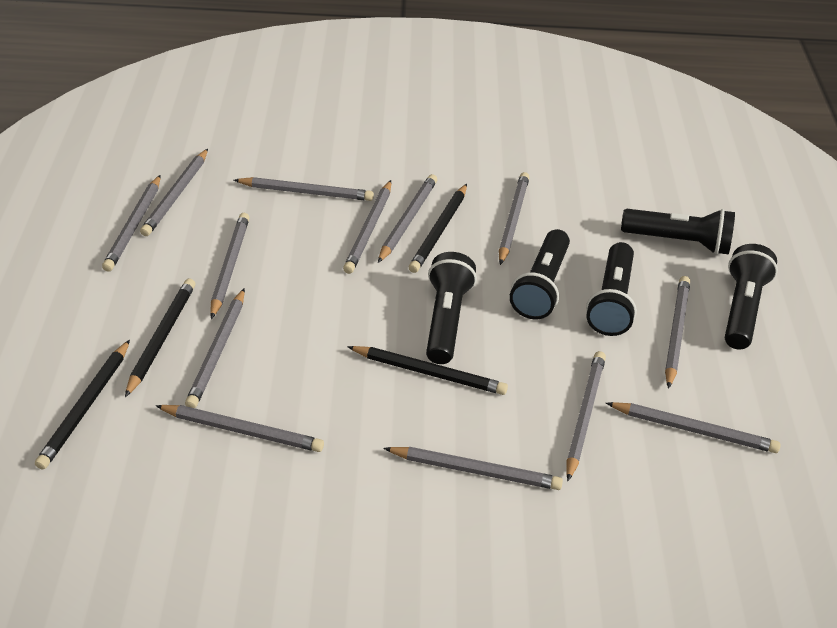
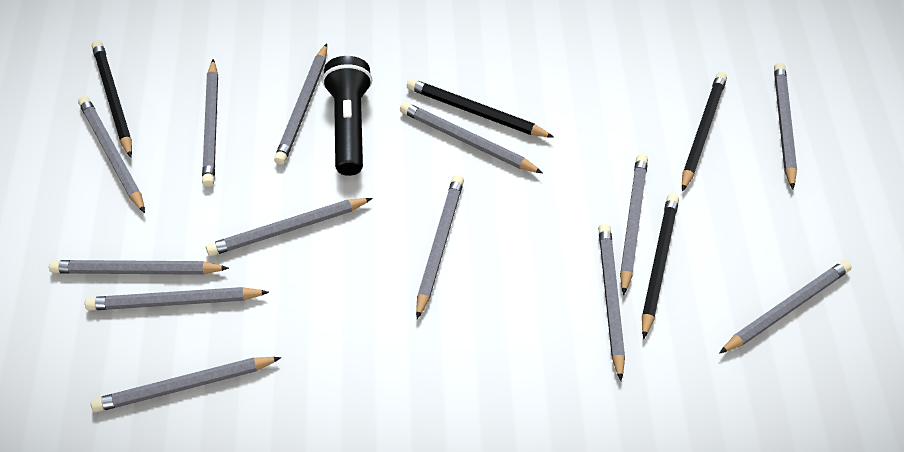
black flashlight: [426,252,477,364] [509,229,570,319] [586,242,637,336] [621,209,735,255] [725,244,778,350] = 5 -> [322,56,372,176] = 1

